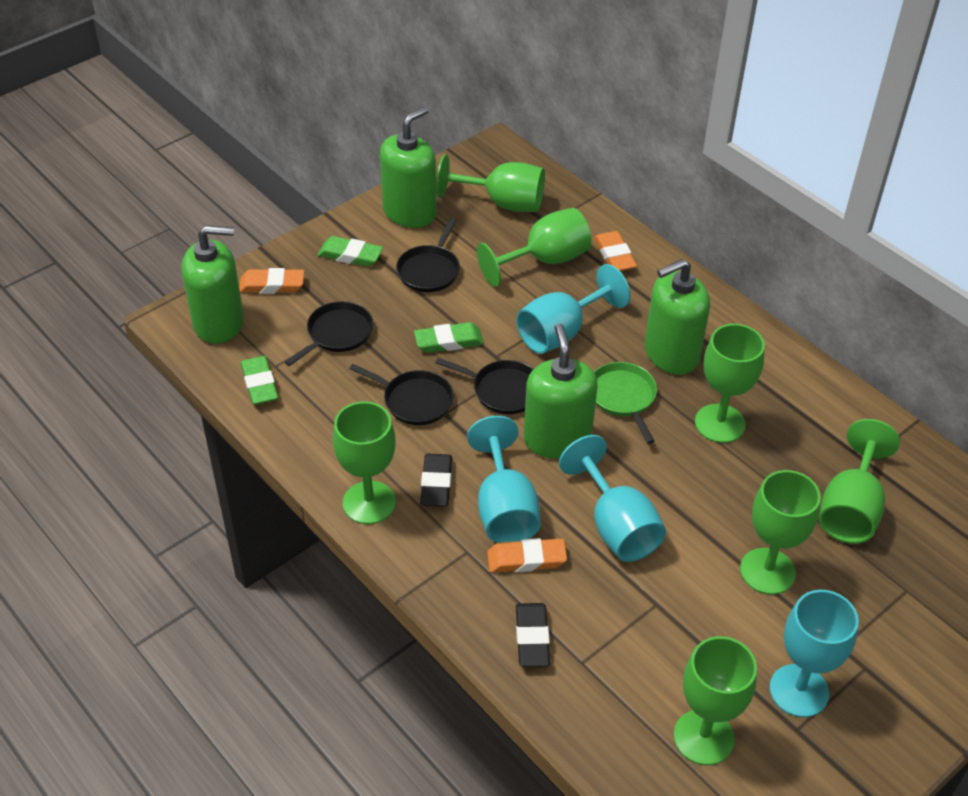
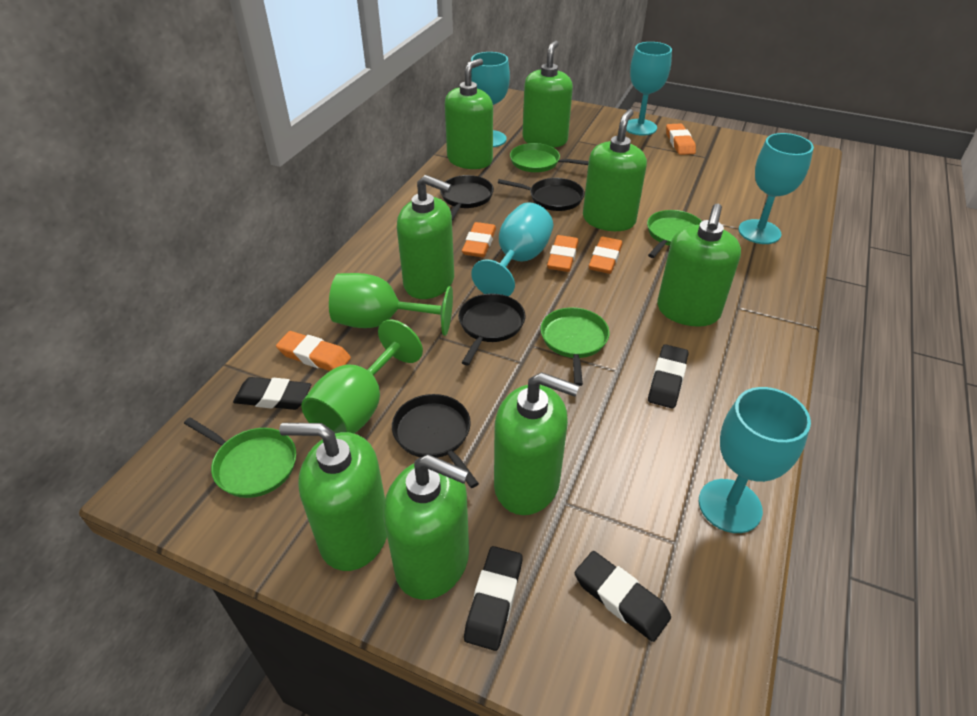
black eraser: [420,454,452,507] [516,603,550,667] = 2 -> [233,377,311,410] [464,546,523,651] [575,551,671,642] [648,344,689,408] = 4
green eraser: [241,356,278,405] [318,236,383,267] [414,322,484,353] = 3 -> none = 0
green goblet: [333,401,396,524] [436,154,545,212] [477,208,592,287] [674,636,757,765] [695,324,765,443] [740,470,821,595] [819,419,900,544] = 7 -> [301,320,423,434] [329,273,453,336] = 2
green pan: [594,362,657,444] = 1 -> [184,417,296,498] [510,143,589,172] [540,307,610,386] [647,210,702,258] = 4
green soap dispenser: [182,225,244,344] [380,106,437,228] [524,324,598,459] [645,259,710,375] = 4 -> [279,423,387,571] [384,454,469,600] [397,175,454,299] [445,58,493,169] [494,372,579,515] [522,41,573,148] [583,109,647,231] [657,204,741,327] = 8
orange eraser: [239,268,304,294] [487,538,567,573] [594,231,637,272] = 3 -> [276,331,351,371] [462,222,496,257] [547,235,579,272] [589,237,623,274] [666,124,696,155] = 5
turquoise goblet: [467,416,541,543] [516,264,630,354] [559,435,666,562] [769,590,859,717] = 4 -> [471,52,510,147] [471,203,553,297] [626,42,672,136] [699,387,811,533] [738,133,814,244] = 5

